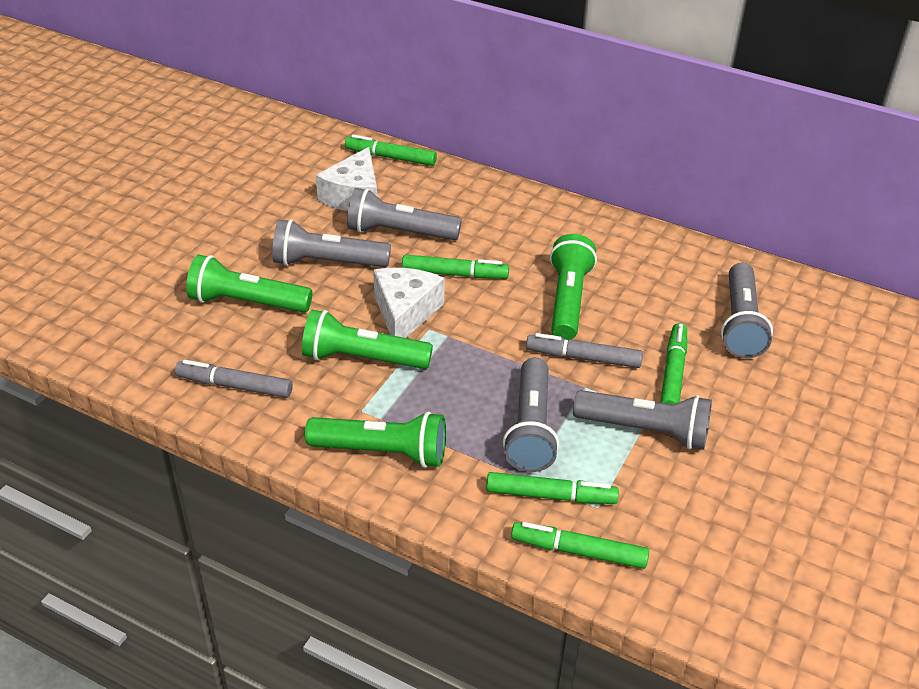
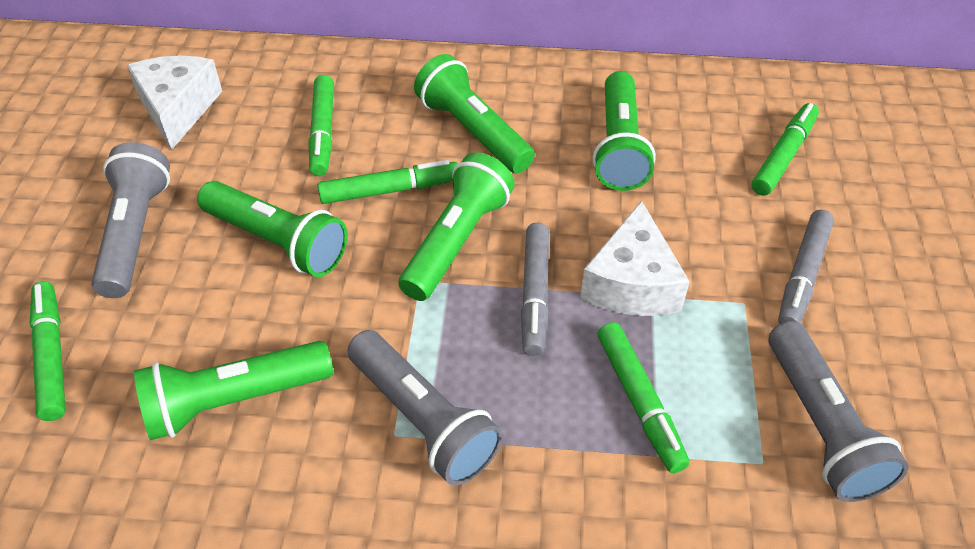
green flashlight: [186,255,312,313] [302,310,433,369] [305,412,446,468] [550,234,597,340] = 4 -> [134,341,333,440] [197,181,347,277] [398,152,515,301] [414,54,535,173] [593,71,656,191] = 5
grey flashlight: [272,219,391,267] [347,188,462,240] [503,358,559,472] [573,390,712,450] [721,263,773,358] = 5 -> [91,142,170,298] [347,330,503,485] [769,321,909,502] = 3

